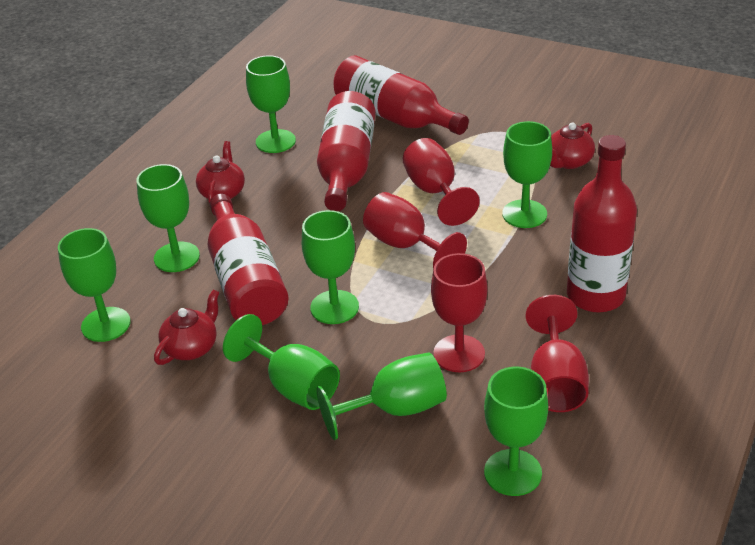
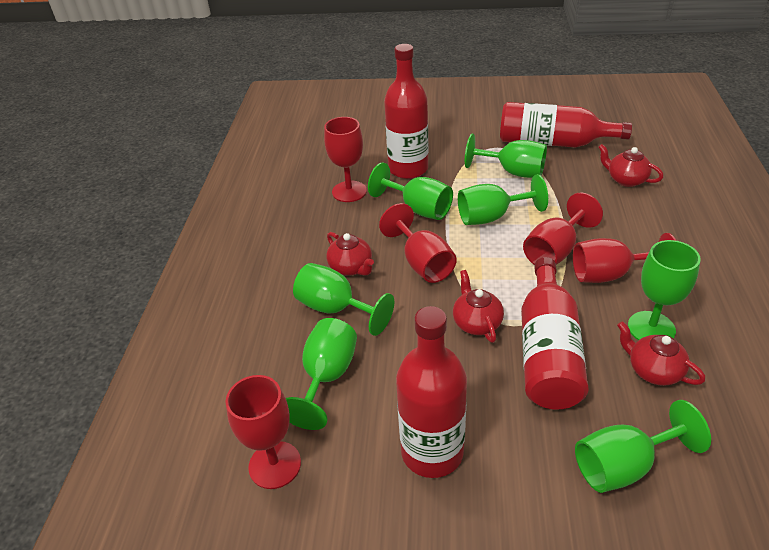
green goblet: [58,228,131,342] [137,164,200,272] [223,314,340,410] [246,55,296,153] [302,210,359,324] [317,353,447,440] [484,367,548,496] [502,121,552,228] = 8 -> [286,318,357,430] [293,263,394,336] [368,163,453,220] [458,174,548,225] [465,134,547,178] [575,400,711,493] [628,240,701,340] = 7
red goblet: [363,192,467,269] [403,138,480,226] [431,253,487,372] [526,295,589,412] = 4 -> [226,375,301,489] [324,117,367,202] [379,203,457,283] [523,193,603,265] [573,233,676,283] = 5
red teapot: [154,289,219,365] [196,141,245,204] [550,123,595,169] = 3 -> [326,232,374,276] [453,270,504,343] [598,144,664,187] [617,321,705,386] = 4

